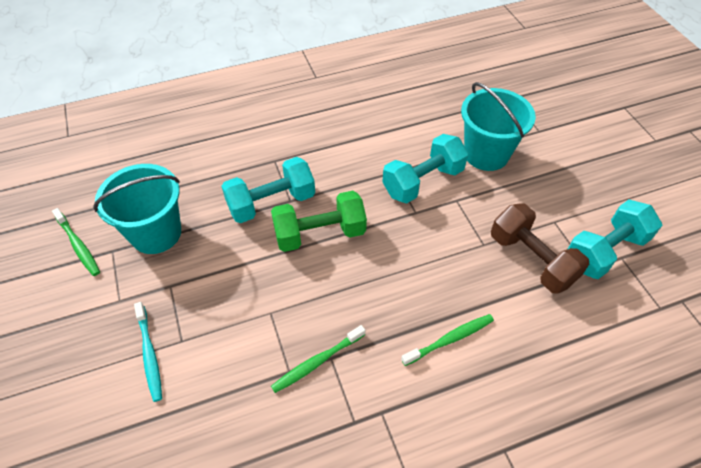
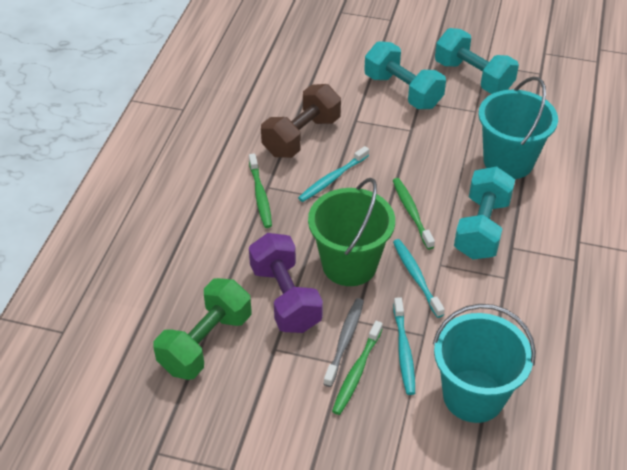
green bucket: none = 0 -> [308,178,395,286] = 1
grey toothbrush: none = 0 -> [323,298,364,387] = 1
purple dumbbell: none = 0 -> [249,233,323,333] = 1
turquoise toothbrush: [134,302,162,402] = 1 -> [298,146,369,202] [393,239,445,318] [393,297,415,395] = 3

